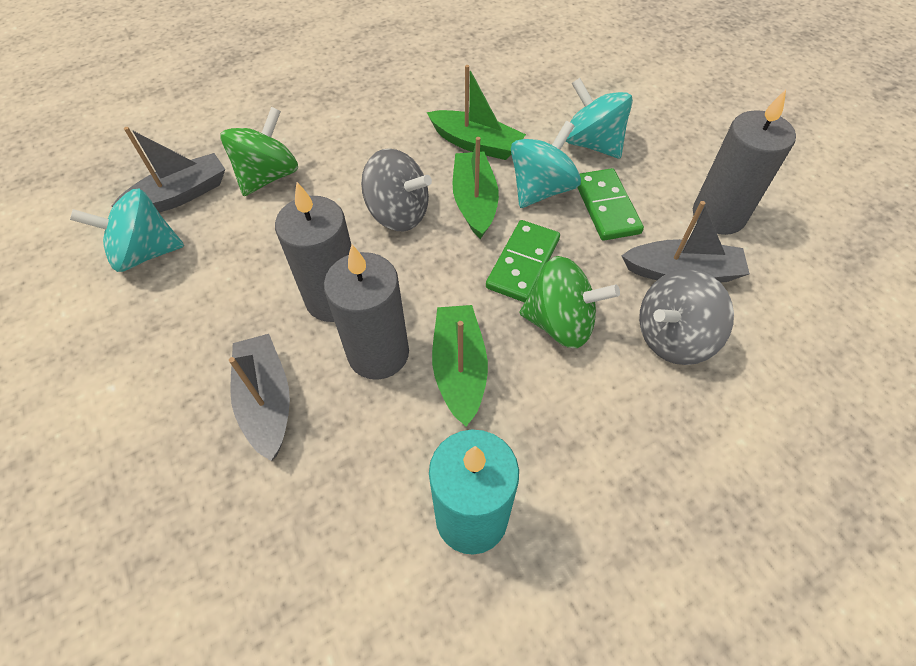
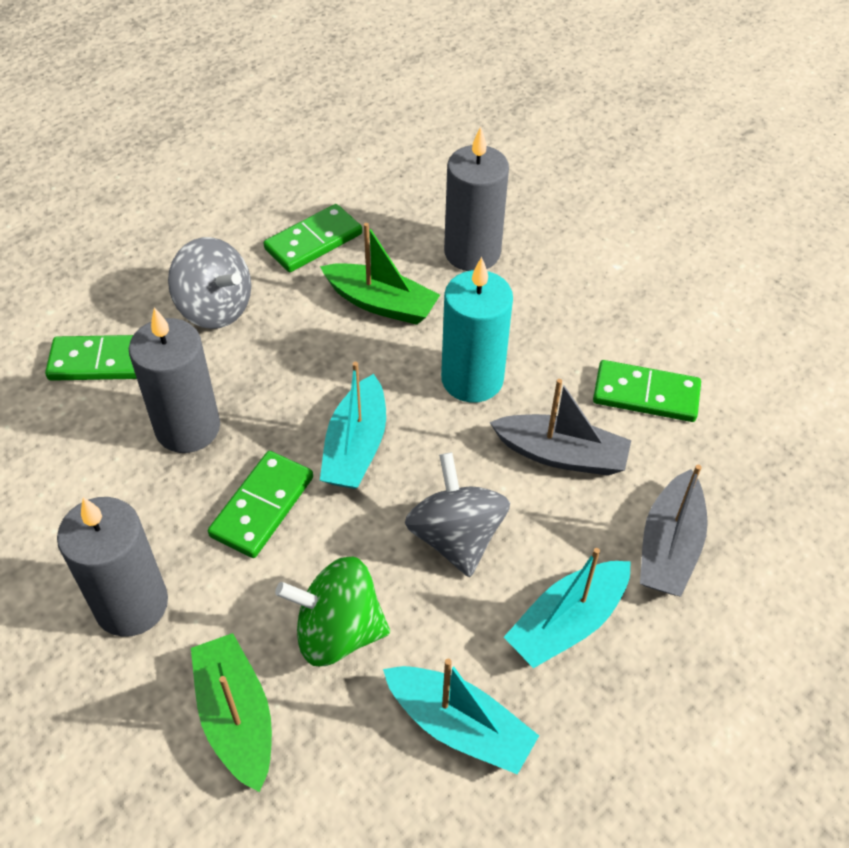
green boat: [427,65,526,160] [432,305,488,426] [452,137,499,239] = 3 -> [191,633,272,792] [320,223,440,325] = 2
green domino: [486,220,560,303] [577,168,644,241] = 2 -> [45,335,137,381] [208,451,313,558] [263,204,362,272] [593,360,701,422] = 4
green spinning top: [220,107,298,196] [519,256,620,348] = 2 -> [275,556,390,666] = 1
grey boat: [111,127,225,212] [229,334,290,461] [621,201,750,282] = 3 -> [490,379,631,476] [640,465,708,597] = 2
turquoise boat: none = 0 -> [320,362,386,489] [383,659,539,775] [504,548,631,668] = 3
turquoise spinning top: [70,189,184,272] [511,121,581,208] [566,78,633,158] = 3 -> none = 0

